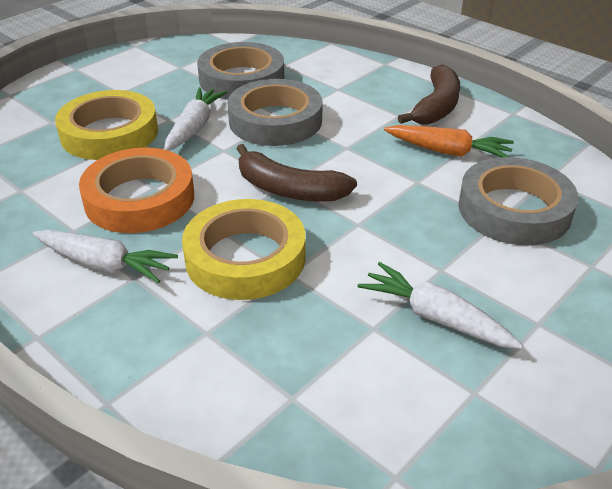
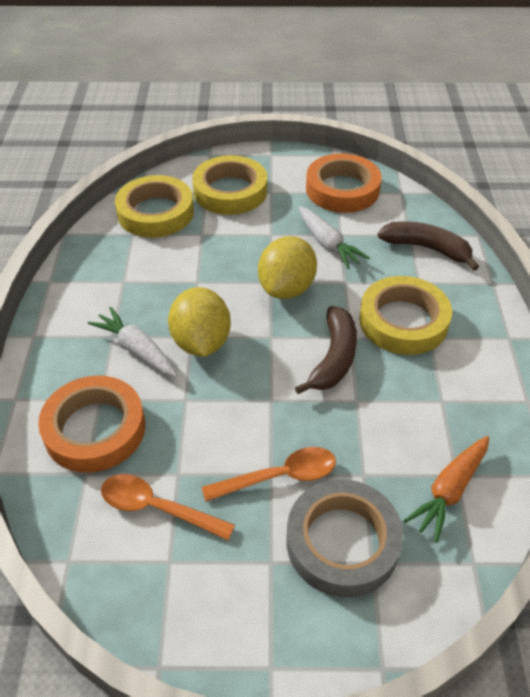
grey tape: [197,42,284,100] [227,79,323,146] [458,157,578,246] = 3 -> [287,479,403,597] = 1
orange spoon: none = 0 -> [101,474,235,540] [202,447,336,502] = 2
orange tape: [79,147,194,233] = 1 -> [38,375,145,473] [306,153,382,213] = 2
white carrot: [32,230,178,283] [164,87,227,151] [358,262,523,349] = 3 -> [88,307,177,377] [298,206,370,269] = 2
yellow lemon: none = 0 -> [168,287,231,357] [258,236,317,299] = 2
yellow tape: [55,90,158,160] [182,199,306,300] = 2 -> [115,175,194,238] [192,155,267,215] [359,276,452,355] = 3

